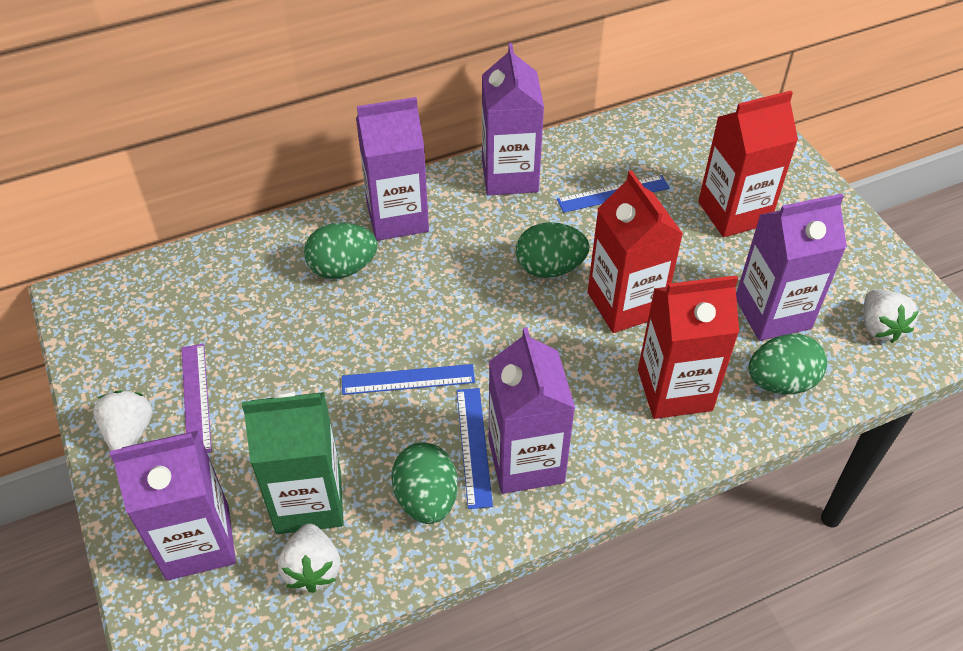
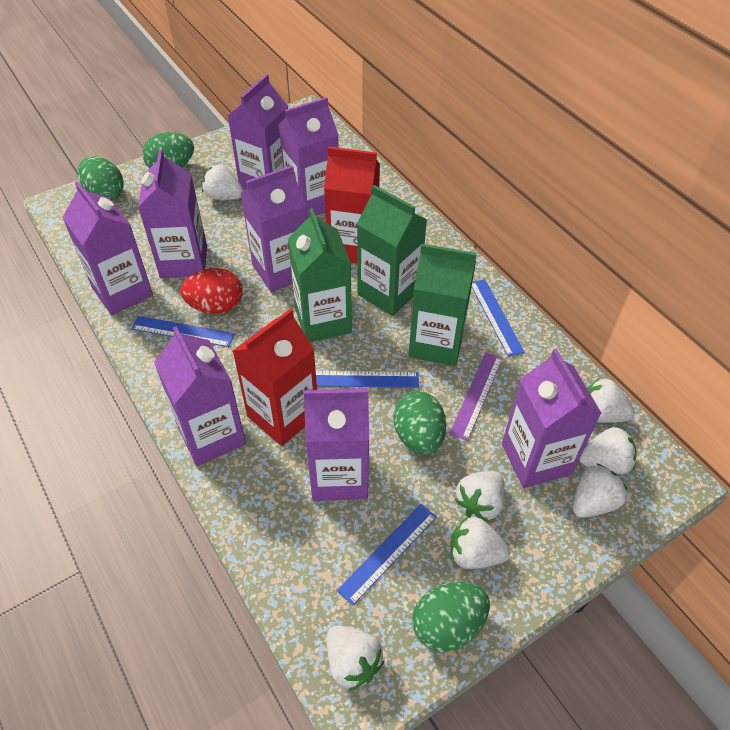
blue ruler: [342,364,475,395] [457,388,493,509] [557,175,670,213] = 3 -> [131,316,235,347] [316,371,419,388] [337,504,437,606] [472,279,525,357] = 4
green carton: [242,390,344,534] = 1 -> [288,208,352,342] [357,185,427,316] [408,244,477,366] = 3
purple carton: [110,430,236,581] [356,97,429,241] [482,43,544,195] [489,327,575,494] [736,193,847,341] = 5 -> [62,181,153,315] [138,149,207,278] [154,326,246,466] [228,74,288,190] [240,165,307,292] [278,97,339,219] [304,388,369,501] [502,349,602,488] = 8
red carton: [588,170,683,333] [638,275,739,419] [698,91,798,237] = 3 -> [233,308,317,446] [324,146,380,263] = 2
red egg: none = 0 -> [180,268,243,314] = 1
white strawberry: [93,390,153,451] [278,524,340,593] [864,290,919,343] = 3 -> [202,164,243,200] [327,625,384,691] [451,516,510,569] [455,471,505,522] [572,463,628,518] [579,427,636,474] [587,377,635,423] = 7

